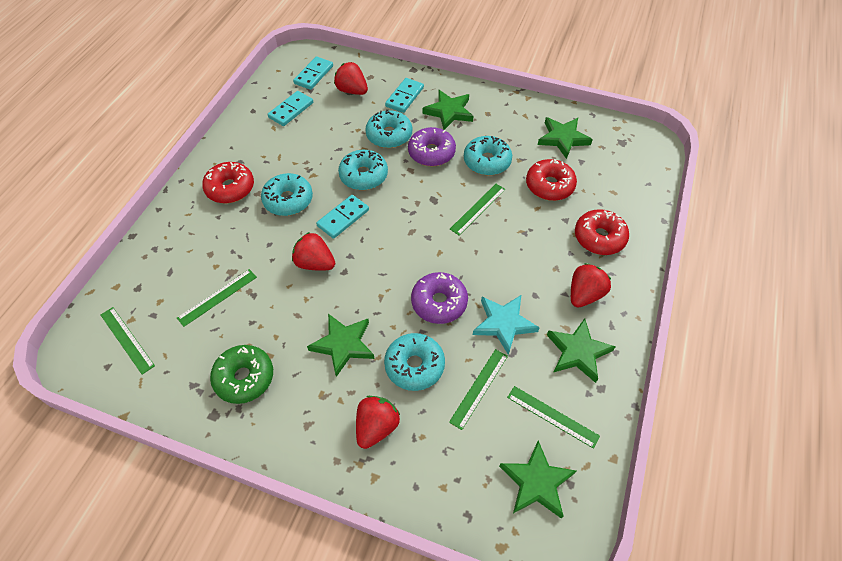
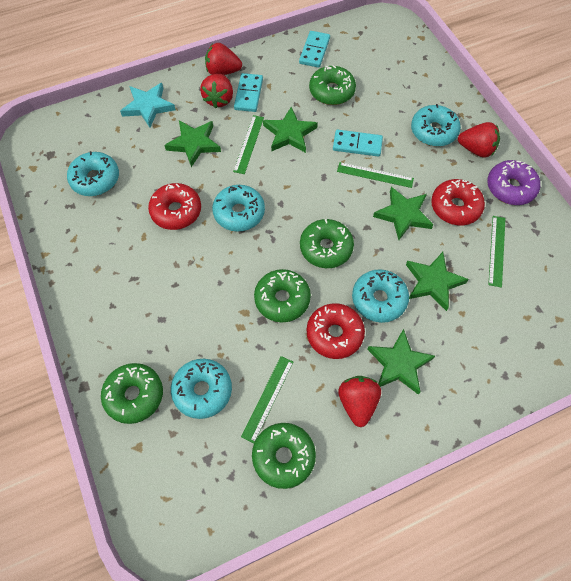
green donut: [210,345,273,404] = 1 -> [101,363,163,424] [252,423,316,489] [254,269,311,322] [300,219,354,268] [309,65,356,105] = 5
green ruler: [101,307,155,375] [177,269,257,327] [449,349,508,430] [450,184,506,235] [507,386,600,449] = 5 -> [233,115,264,174] [241,356,293,443] [337,162,414,188] [488,216,506,288] = 4
purple donut: [408,127,456,166] [411,272,468,324] = 2 -> [487,160,540,205] = 1
turquoise domino: [268,91,313,126] [293,56,333,90] [316,195,369,239] [385,78,424,113] = 4 -> [234,73,263,112] [299,31,330,68] [333,130,383,157] = 3

